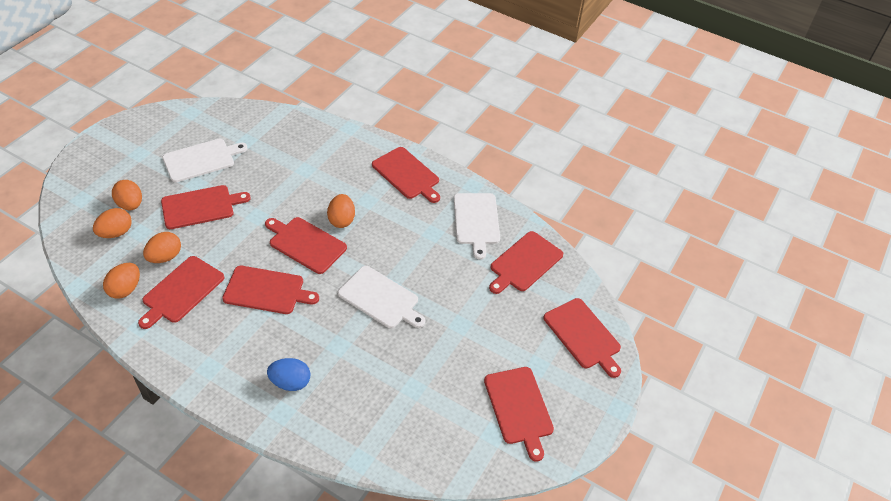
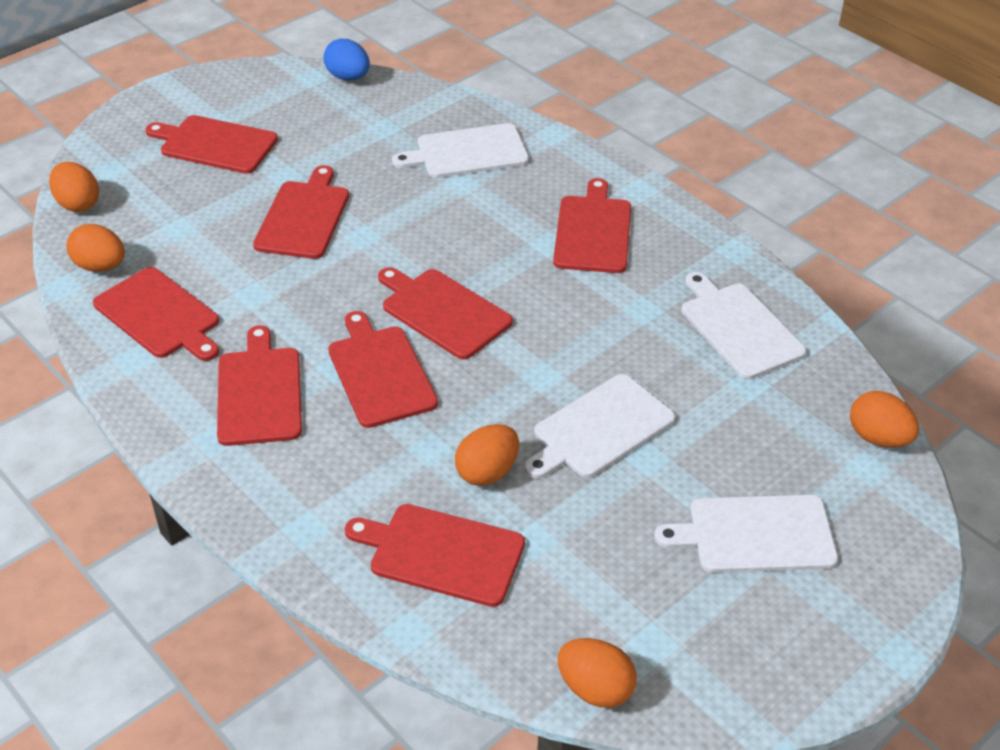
white cutting board: [162,139,248,183] [338,266,425,328] [454,193,500,260] = 3 -> [392,123,529,178] [525,374,675,479] [654,495,838,573] [682,272,806,379] = 4

